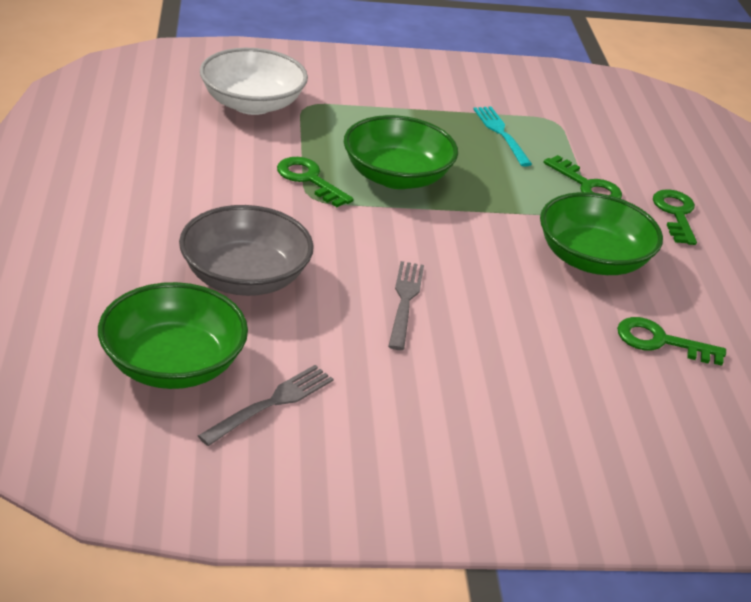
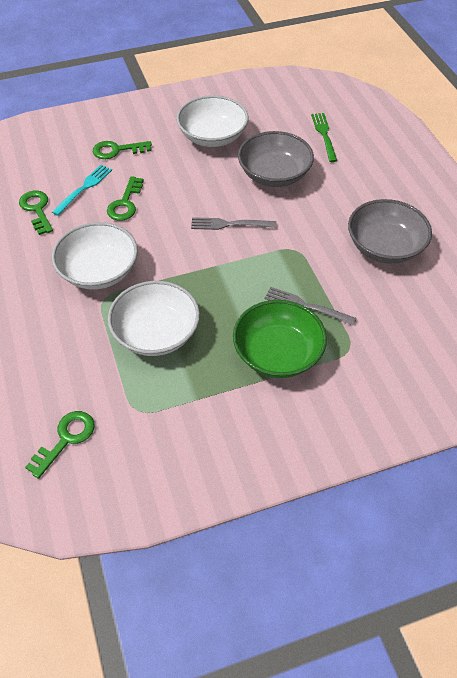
green bowl: [98,282,248,389] [344,115,458,189] [540,192,663,275] = 3 -> [233,300,327,378] = 1
green fork: none = 0 -> [311,113,337,162] = 1
grey bowl: [179,205,314,296] = 1 -> [238,131,314,187] [348,199,432,264] = 2
white bowl: [200,48,308,115] = 1 -> [52,222,138,290] [108,281,200,356] [176,95,249,147] = 3

